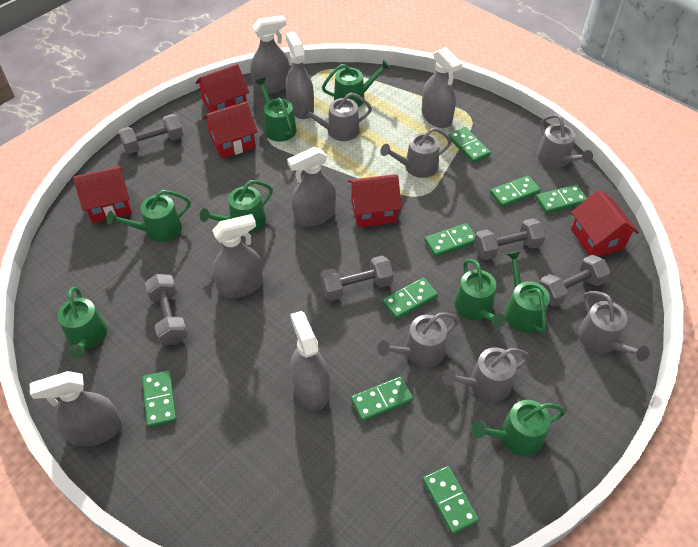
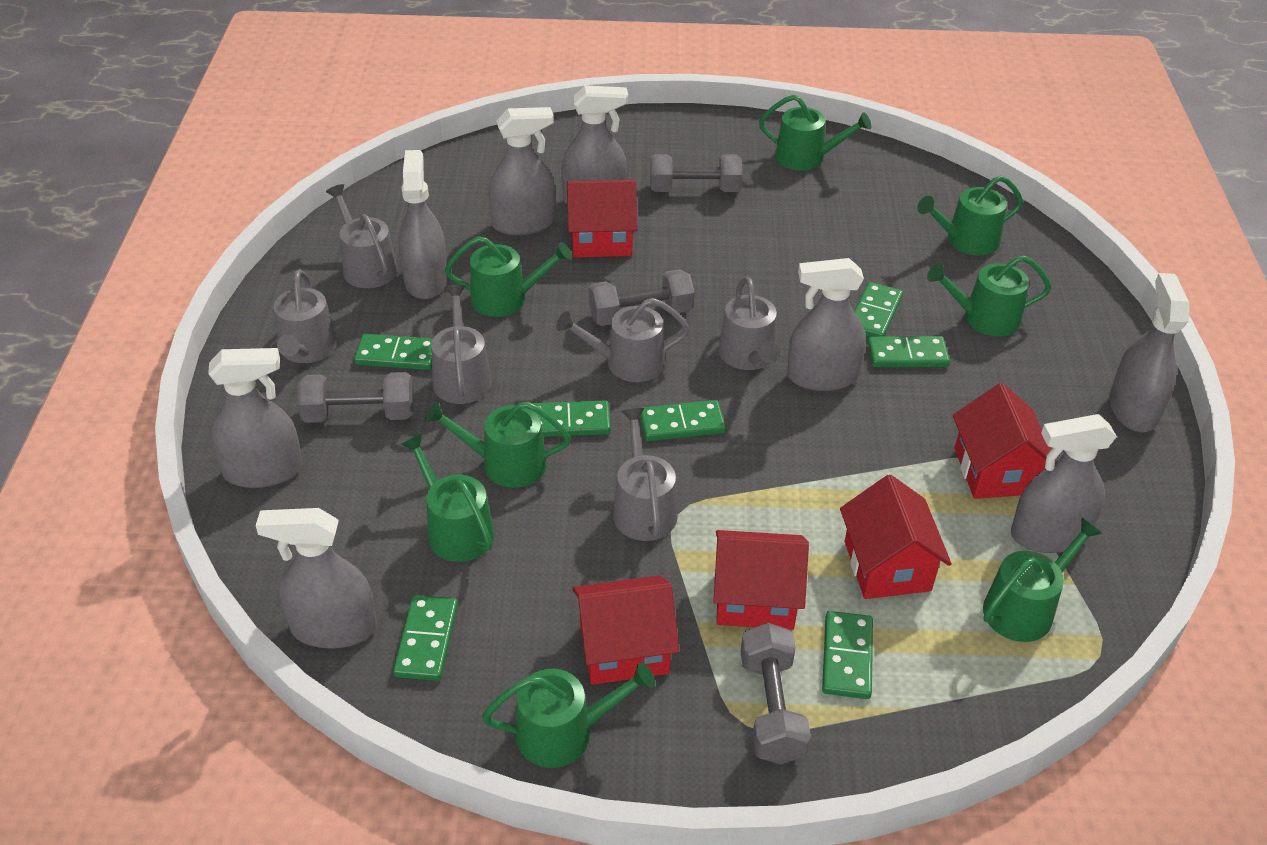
green domino: [142,370,177,428] [351,376,413,422] [382,277,438,320] [422,466,479,535] [424,223,475,257] [448,127,491,163] [490,176,541,207] [536,184,587,214] = 8 -> [354,334,433,370] [393,595,458,681] [532,400,611,437] [640,400,726,441] [822,611,873,699] [854,282,903,337] [867,336,950,367] = 7
grey dumbbell: [118,114,183,154] [145,274,188,345] [320,255,394,301] [474,218,546,260] [539,255,610,307] = 5 -> [297,372,413,423] [588,269,695,326] [650,154,742,192] [740,623,811,764] = 4
grey spray bottle: [30,371,122,447] [212,214,263,298] [250,15,290,94] [286,32,314,119] [287,147,336,226] [290,311,330,410] [422,47,462,128] = 7 -> [208,348,303,488] [256,508,376,649] [399,150,448,299] [489,107,555,235] [561,85,628,204] [787,258,866,391] [1011,414,1117,553] [1109,273,1190,432] = 8

